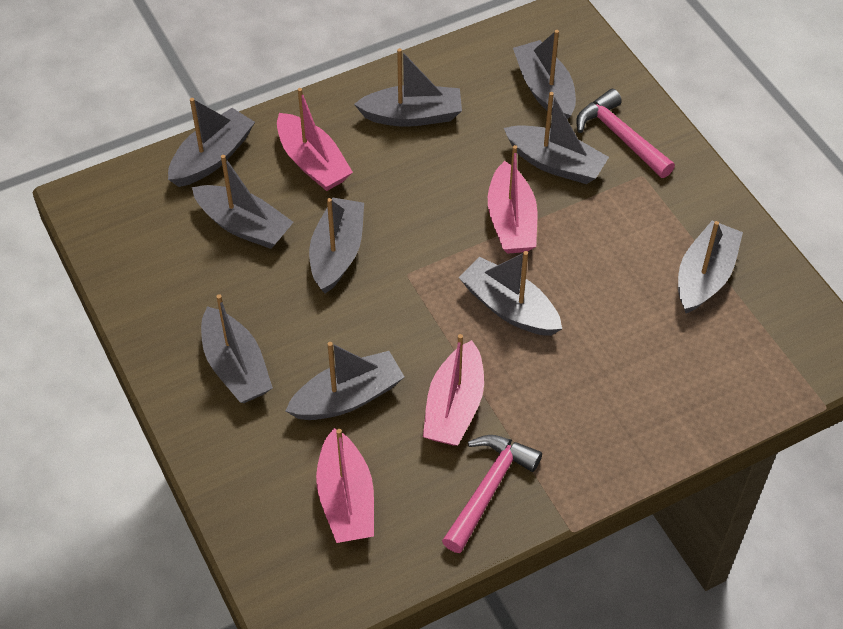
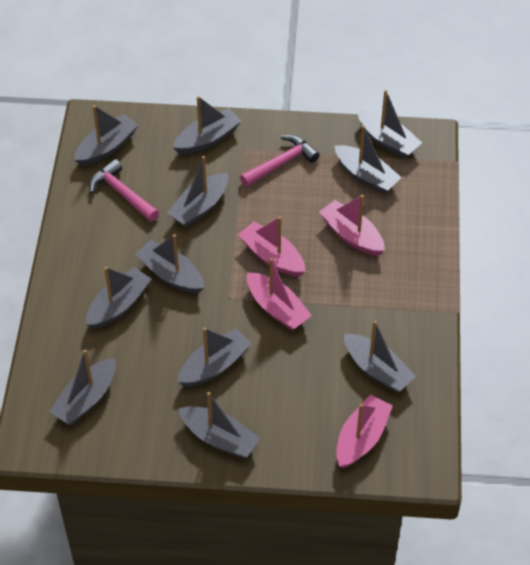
grey boat: [168,98,255,187] [192,155,294,249] [201,294,273,403] [285,342,405,420] [309,198,364,294] [354,48,462,127] [458,251,562,336] [504,92,609,184] [513,30,576,120] [678,220,743,313] = 10 -> [49,350,116,425] [74,105,138,166] [86,267,151,329] [135,234,204,294] [167,156,228,227] [173,96,242,154] [178,327,252,387] [178,392,260,458] [335,125,402,194] [344,321,416,393] [357,90,422,158] = 11

